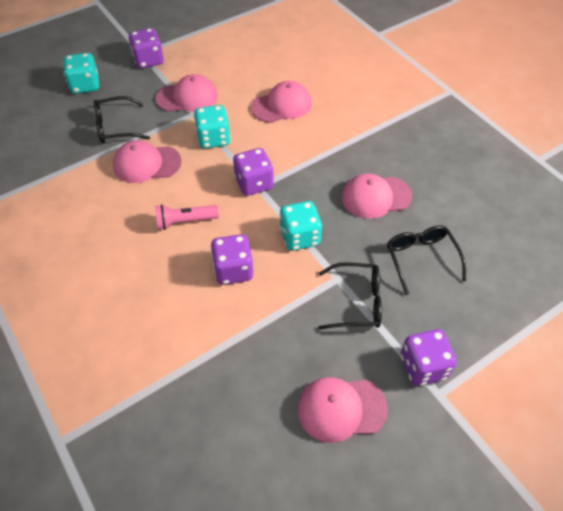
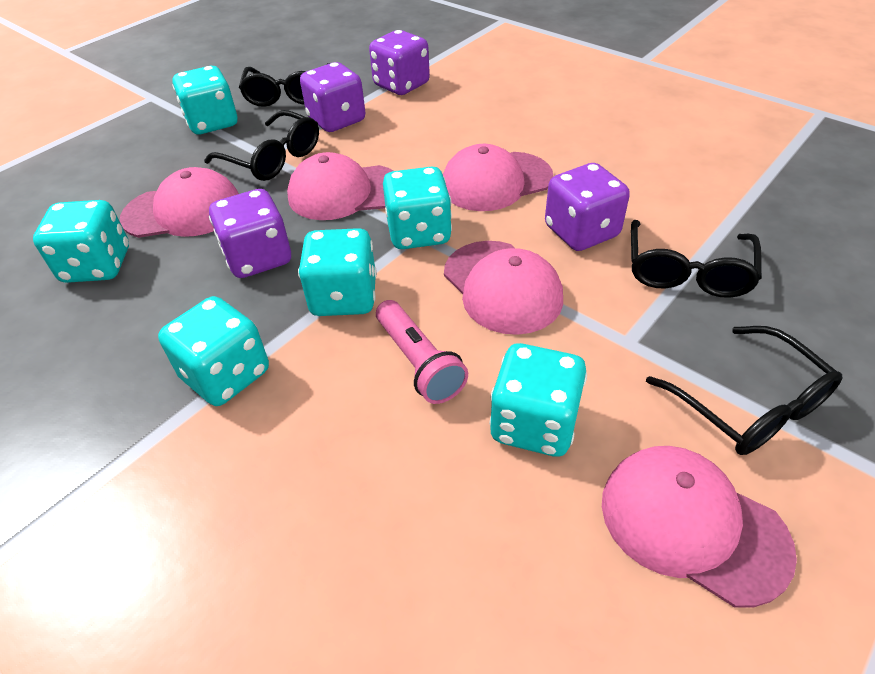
black glasses: [94,96,150,144] [319,262,382,330] [387,225,466,295] = 3 -> [204,110,319,181] [239,63,330,107] [631,220,762,298] [646,326,842,455] = 4
turquoise dice: [63,53,99,94] [194,105,231,149] [279,201,322,251] = 3 -> [33,200,129,283] [158,296,269,406] [172,66,237,134] [298,228,377,316] [383,166,452,249] [489,343,587,457] = 6

